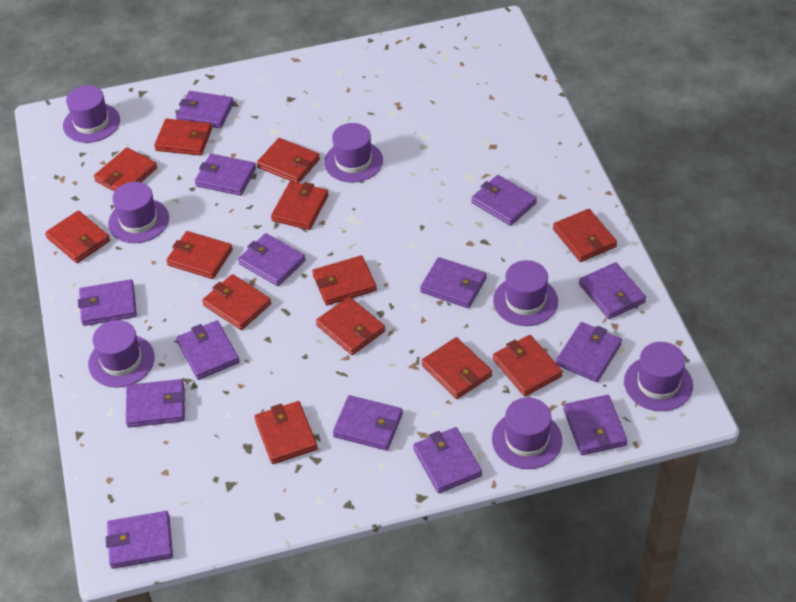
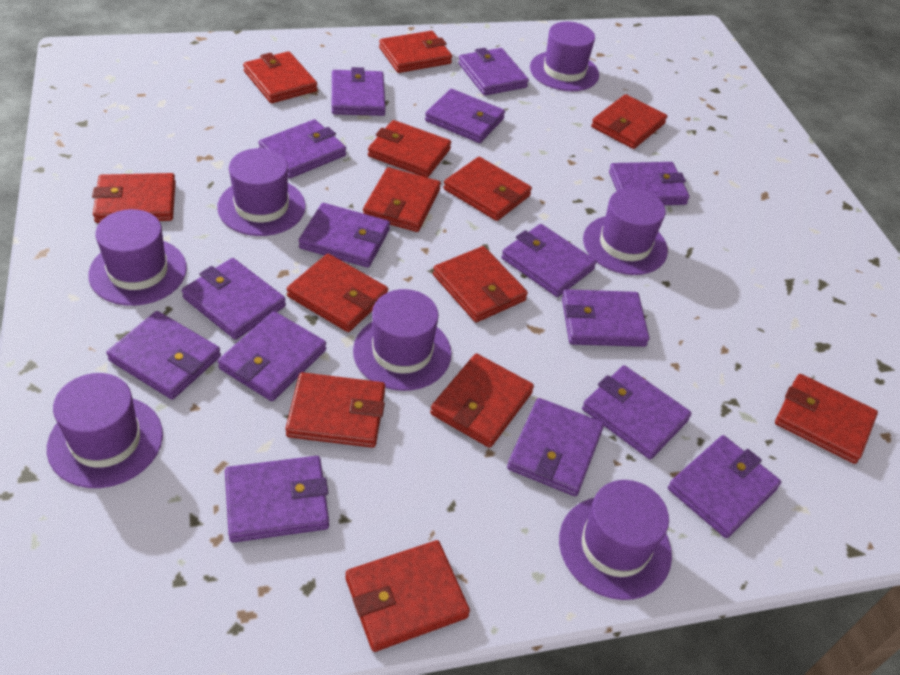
purple wallet: [78,279,137,326] [106,511,173,569] [126,379,185,427] [176,91,234,128] [176,320,240,380] [195,154,256,196] [238,233,306,286] [333,395,403,451] [413,427,482,493] [420,257,487,308] [472,175,537,226] [556,322,622,382] [563,395,628,455] [579,262,646,319] = 14 -> [106,311,221,400] [182,258,286,340] [218,311,326,401] [225,456,329,543] [258,119,346,178] [299,203,390,268] [332,67,386,116] [425,89,505,143] [458,48,529,96] [501,224,597,297] [507,398,604,496] [562,289,649,347] [582,365,692,459] [609,162,690,205] [668,435,781,538] = 15

